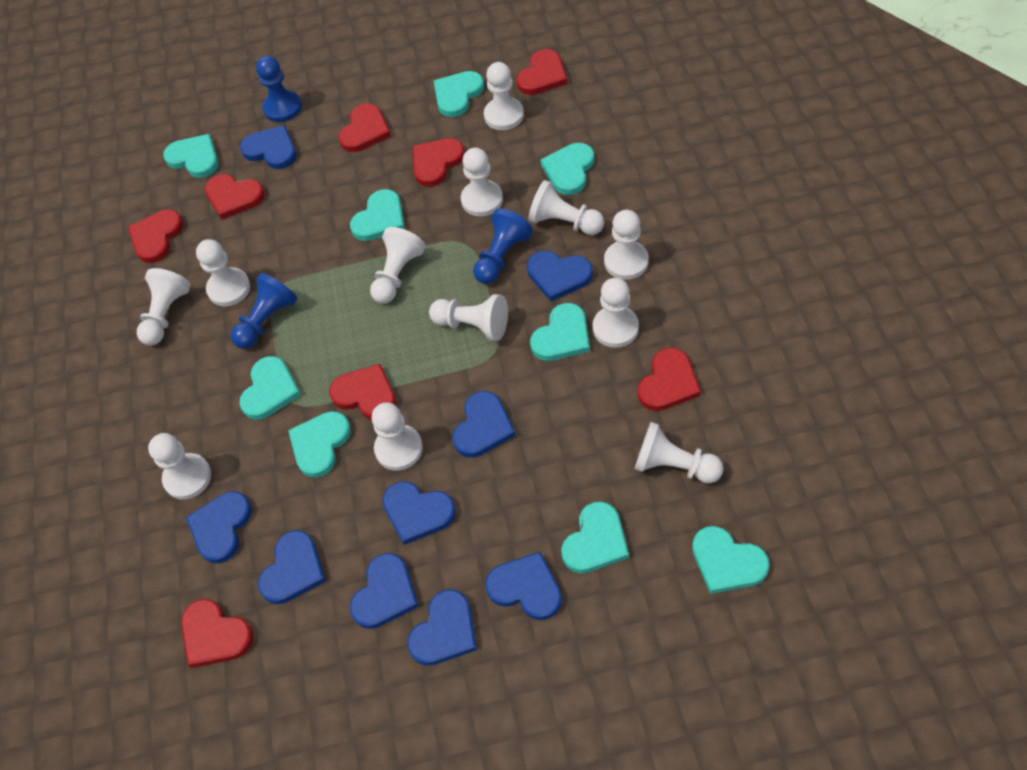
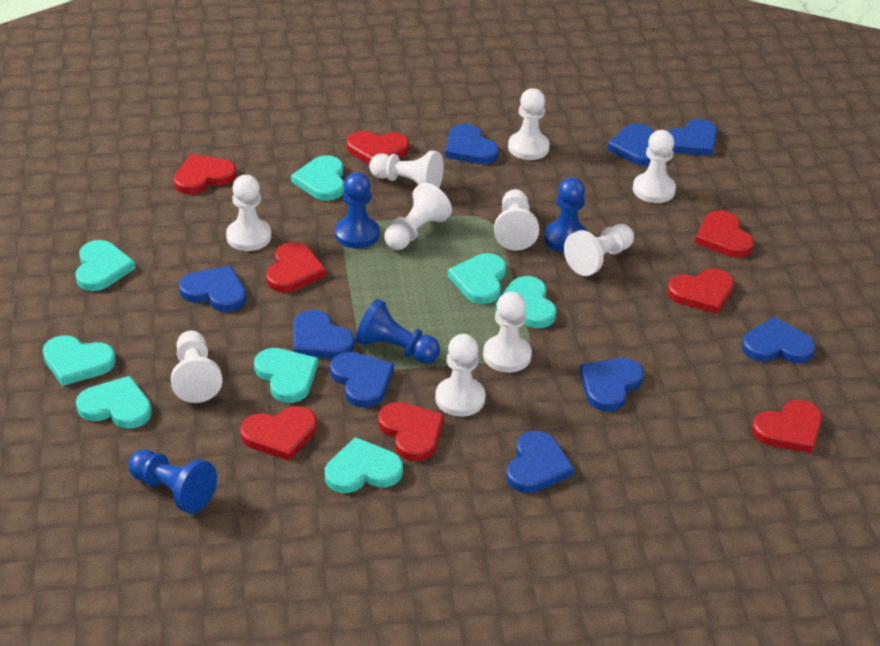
blue pawn: [231,273,298,349] [256,56,302,122] [473,209,533,284] = 3 -> [128,449,217,514] [335,172,380,248] [356,299,440,364] [544,177,588,253] = 4
turquoise heart: [163,134,219,178] [239,356,301,420] [288,411,351,478] [350,189,405,241] [434,71,484,117] [530,303,590,361] [541,143,594,195] [561,502,629,573] [692,526,770,594] = 9 -> [43,335,116,386] [75,240,136,291] [76,376,152,429] [254,348,318,403] [291,155,344,201] [325,437,403,493] [448,253,506,304] [495,276,556,328] = 8
white pawn: [137,268,191,345] [148,433,211,500] [196,239,250,306] [370,227,425,304] [372,402,423,471] [429,294,508,341] [461,148,503,216] [484,62,524,130] [528,180,604,235] [593,278,639,348] [604,210,649,280] [635,422,724,483] = 12 -> [171,331,222,403] [226,175,271,251] [369,150,444,188] [384,183,452,250] [435,334,486,417] [483,292,532,373] [494,189,539,251] [508,88,550,160] [564,224,634,276] [633,130,676,203] = 10

